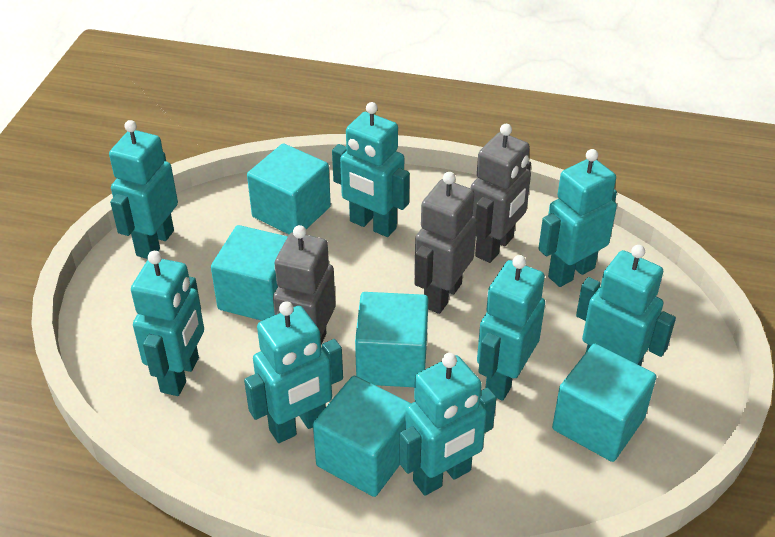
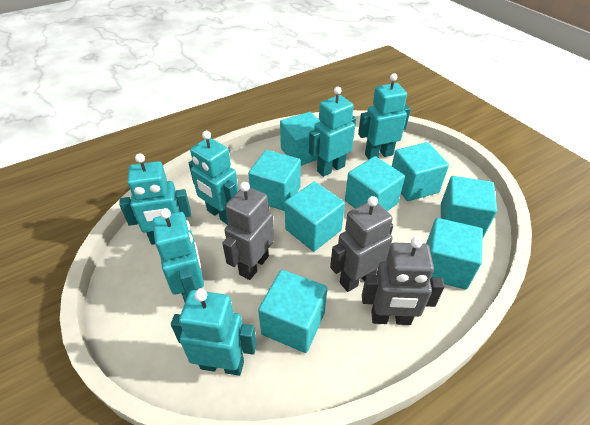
turquoise cube: [211,225,288,321] [247,144,331,234] [313,376,411,497] [355,292,429,387] [552,344,656,462] = 5 -> [248,150,301,211] [258,270,327,353] [280,112,320,166] [285,182,345,251] [345,156,405,211] [392,142,449,201] [426,218,483,290] [441,176,497,238] = 8
turquoise robot: [109,120,178,259] [131,251,204,396] [244,301,343,443] [332,102,410,237] [399,353,496,496] [477,255,545,401] [538,149,617,287] [576,245,676,366] = 8 -> [119,153,191,245] [153,208,204,302] [171,289,257,376] [189,131,239,225] [309,87,356,177] [358,73,411,160] = 6

